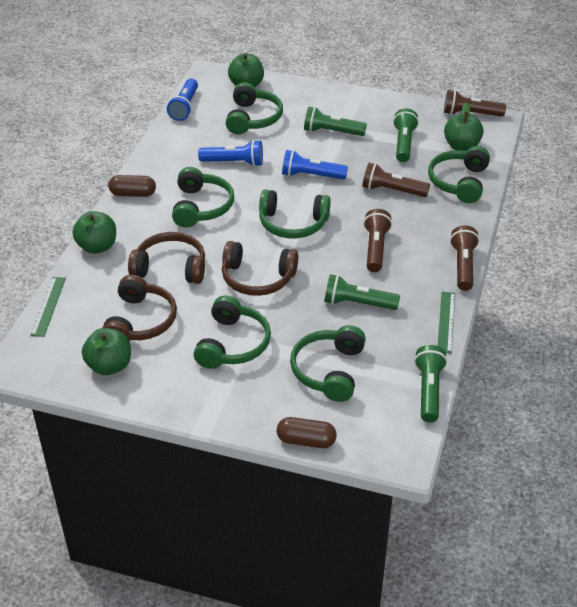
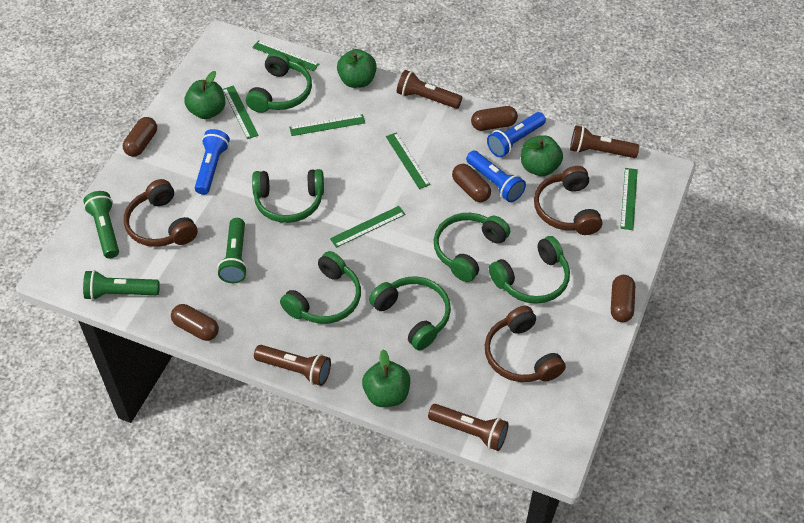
brown capsule: [108,175,156,197] [277,417,337,448] = 2 -> [123,117,157,157] [171,304,219,341] [452,164,491,202] [471,106,518,131] [611,275,635,322] = 5
green flashlight: [304,107,367,136] [324,274,400,310] [393,108,419,162] [414,345,447,423] = 4 -> [83,191,119,258] [83,270,160,300] [217,218,248,283] = 3
green ruler: [31,277,66,337] [438,292,455,353] = 2 -> [223,85,259,139] [252,40,319,71] [289,114,365,136] [330,206,405,248] [386,132,430,189] [620,168,638,230] = 6

